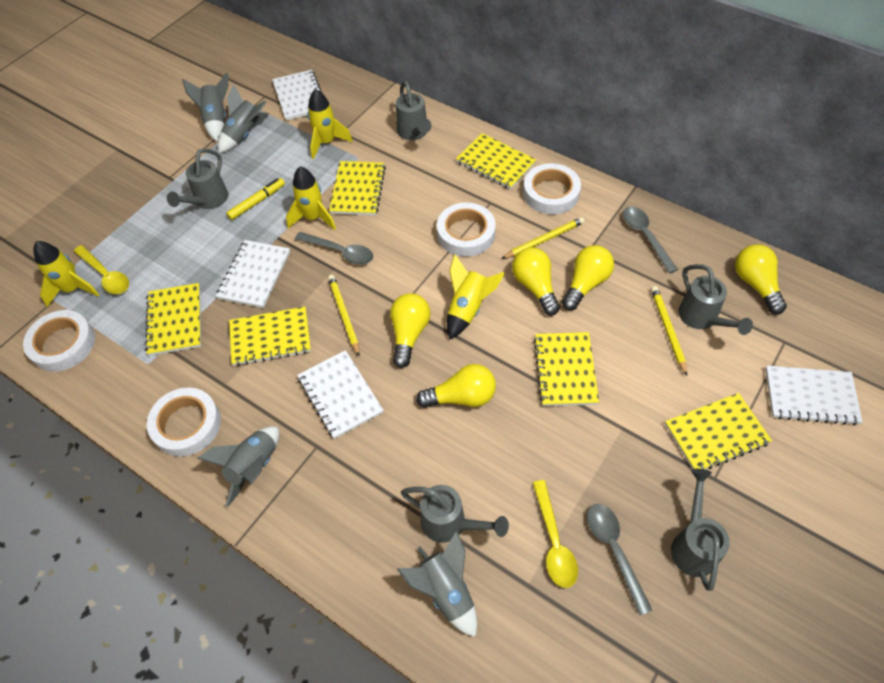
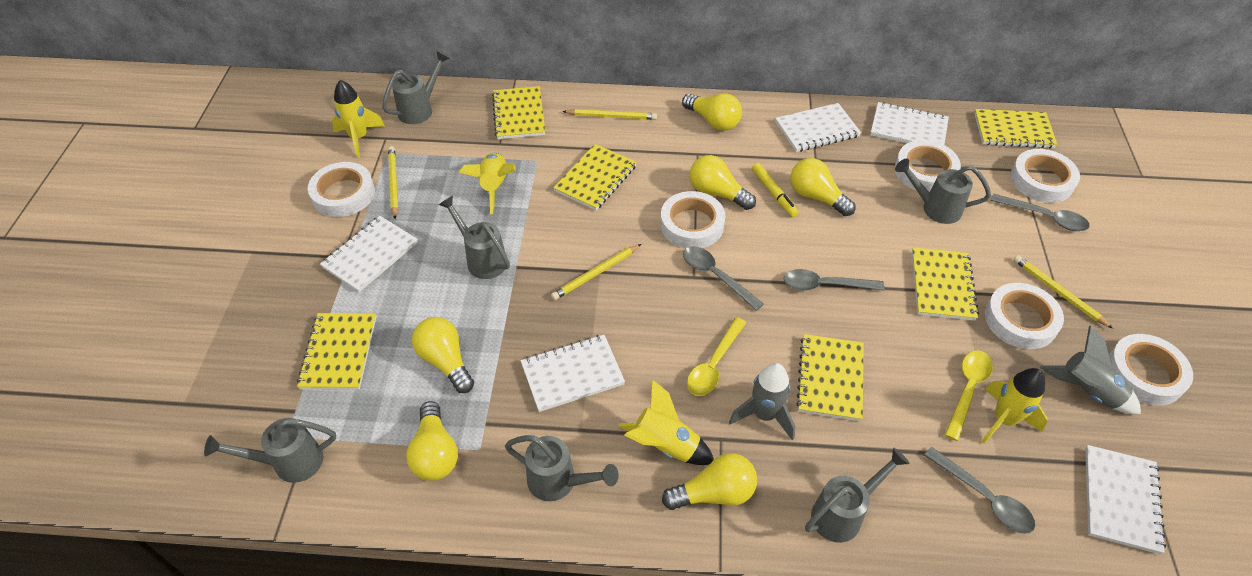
grey rocket: [182,72,228,142] [197,426,279,507] [218,84,269,153] [397,531,477,637] = 4 -> [729,363,796,440] [1040,326,1141,414] = 2
grey spoon: [295,232,373,265] [587,504,652,615] [623,206,678,274] = 3 -> [683,246,764,311] [784,269,885,291] [924,447,1035,534] [991,193,1090,231] = 4
grey watering can: [167,148,228,209] [396,81,431,140] [401,485,509,543] [671,469,730,591] [678,264,753,335] = 5 -> [204,418,336,483] [382,51,450,124] [438,195,510,279] [505,435,619,501] [805,448,910,543] [895,158,991,224] = 6
white notebook: [216,240,290,308] [272,70,322,121] [297,350,383,439] [765,366,863,425] = 4 -> [320,216,418,292] [521,335,625,412] [775,103,861,152] [870,102,949,145] [1085,445,1166,554] = 5
white tape: [23,310,95,372] [147,388,221,457] [437,203,496,257] [523,163,581,214] = 4 -> [308,162,375,217] [660,191,725,248] [895,140,961,192] [985,283,1064,349] [1010,149,1080,203] [1109,334,1193,406] = 6
yellow light bulb: [390,293,431,368] [416,364,496,408] [512,247,560,315] [562,245,614,310] [735,244,787,314] = 5 -> [406,401,458,481] [412,317,474,393] [662,453,757,510] [682,93,742,131] [690,155,756,210] [790,158,856,216] = 6
yellow pencil: [328,275,360,356] [501,217,584,259] [651,286,687,376] = 3 -> [388,146,398,219] [551,244,641,300] [562,109,657,120] [1014,255,1113,329] = 4

